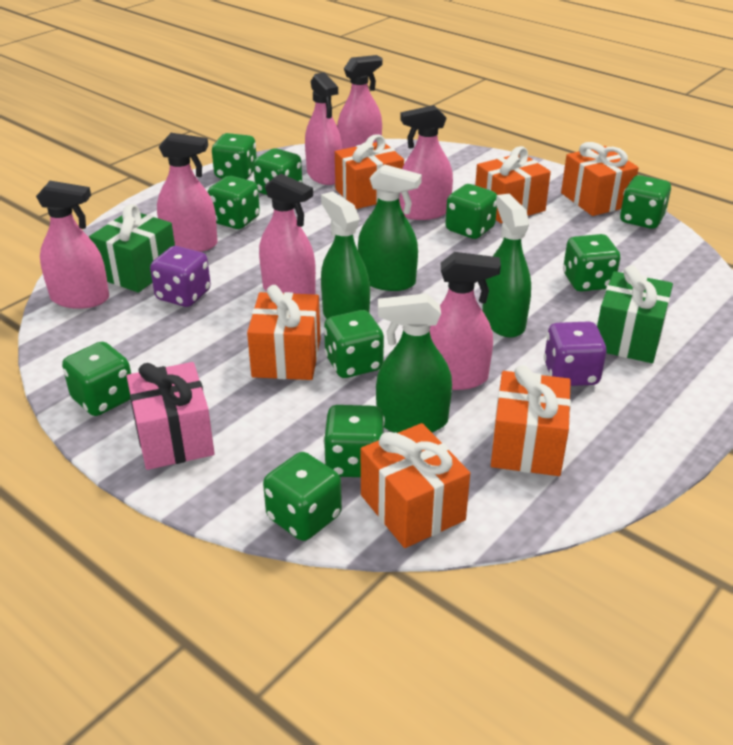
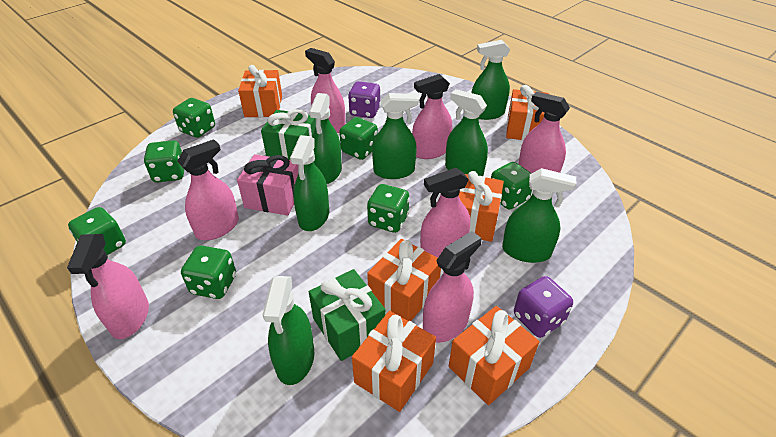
green dice: [62,342,131,416] [208,176,260,229] [212,133,257,180] [253,148,302,195] [263,452,342,541] [323,405,385,477] [324,310,384,378] [445,184,497,239] [563,234,620,292] [620,175,671,229] = 10 -> [68,207,126,255] [144,140,184,183] [173,98,215,138] [181,246,236,299] [339,117,378,160] [367,184,410,233] [491,162,532,210] = 7
green spray bottle: [321,191,370,319] [358,164,422,291] [376,293,452,433] [482,194,531,338] = 4 -> [263,276,314,385] [290,135,329,231] [309,93,342,184] [372,93,419,179] [445,89,488,176] [471,40,510,120] [502,168,576,263] = 7

